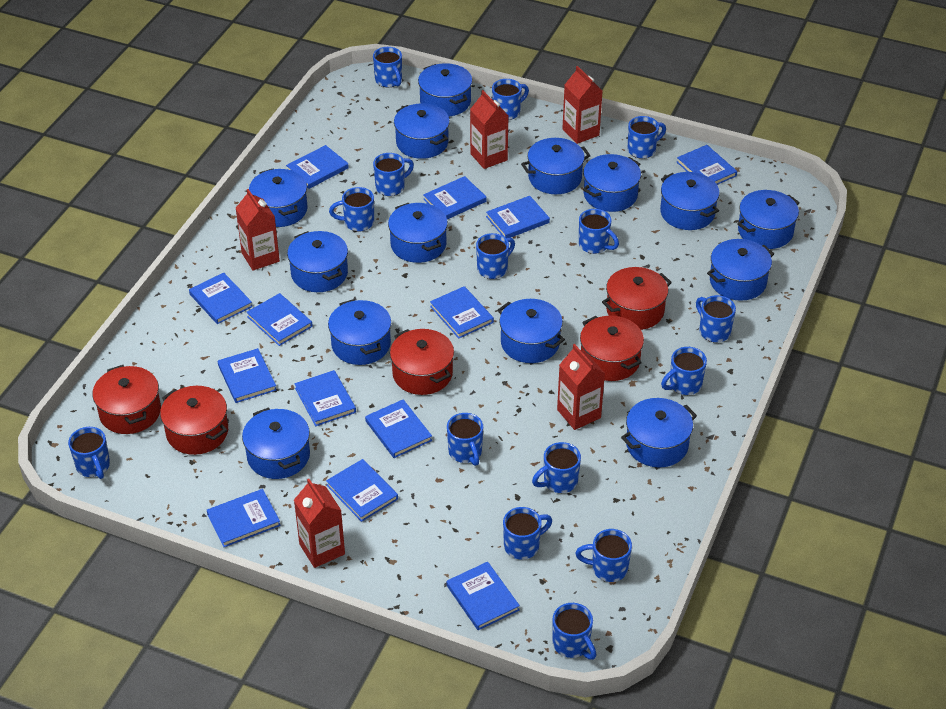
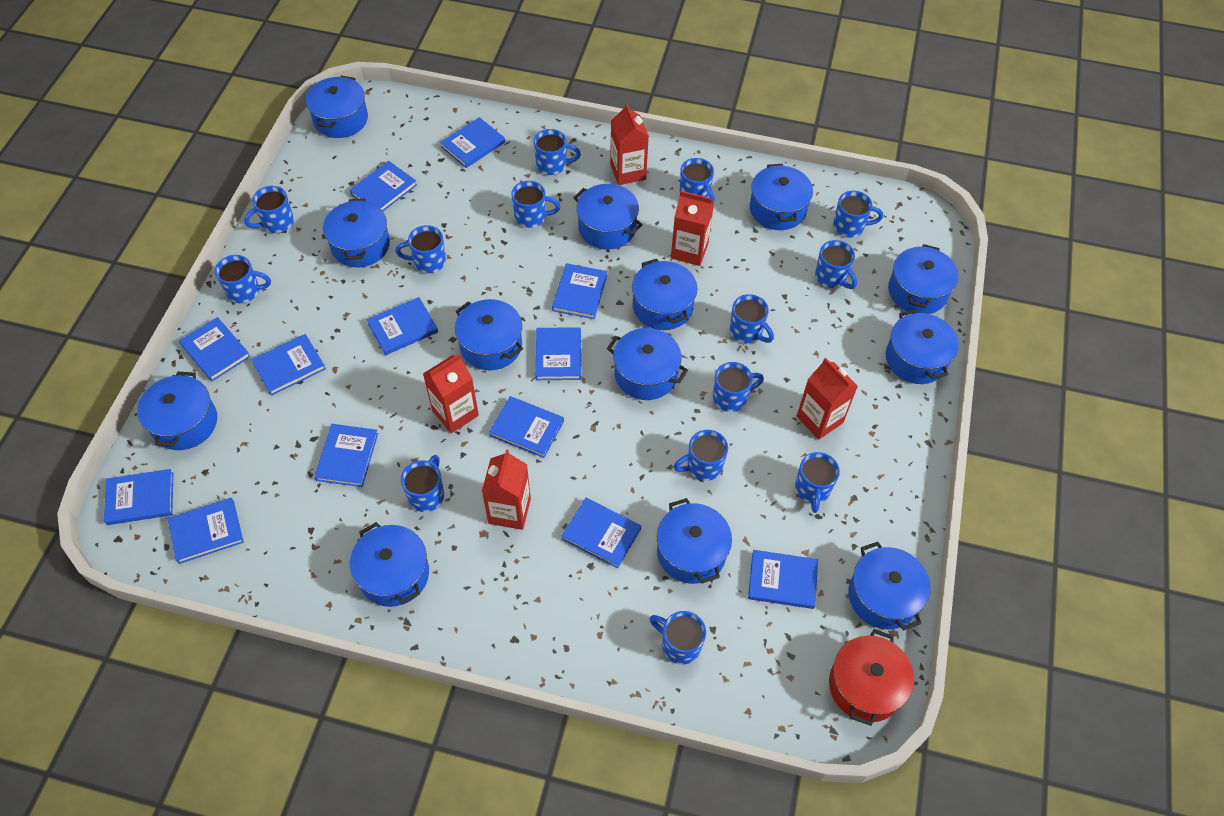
blue mug: [68,427,110,479] [329,187,374,232] [373,47,402,87] [373,153,414,196] [447,413,483,466] [476,233,515,279] [492,79,529,120] [503,507,552,560] [532,442,581,493] [553,603,596,660] [575,529,632,582] [579,209,619,254] [628,116,666,159] [661,347,707,395] [696,295,736,343] = 15 -> [215,255,271,303] [244,186,294,233] [396,225,446,273] [401,455,444,512] [511,181,560,228] [534,129,581,175] [649,611,706,665] [674,430,728,481] [680,158,715,201] [713,362,764,412] [730,294,774,343] [795,452,840,513] [815,240,857,289] [833,191,883,238] = 14
blue pot: [242,407,310,479] [249,169,308,227] [287,231,348,292] [328,299,391,365] [388,203,448,263] [394,103,450,159] [418,63,472,116] [498,299,565,363] [521,138,591,194] [583,154,641,212] [621,398,697,468] [660,172,720,230] [707,239,774,301] [737,190,800,249] = 14 -> [137,372,217,450] [306,76,368,138] [323,199,390,267] [350,522,429,607] [455,299,523,370] [573,184,643,249] [607,328,688,400] [632,259,697,330] [657,498,732,584] [750,164,813,230] [848,542,930,630] [886,310,959,384] [888,244,958,314] = 13
red pot: [92,365,161,434] [160,386,228,455] [390,329,454,395] [580,316,644,381] [602,267,672,330] = 5 -> [829,629,914,726] = 1

